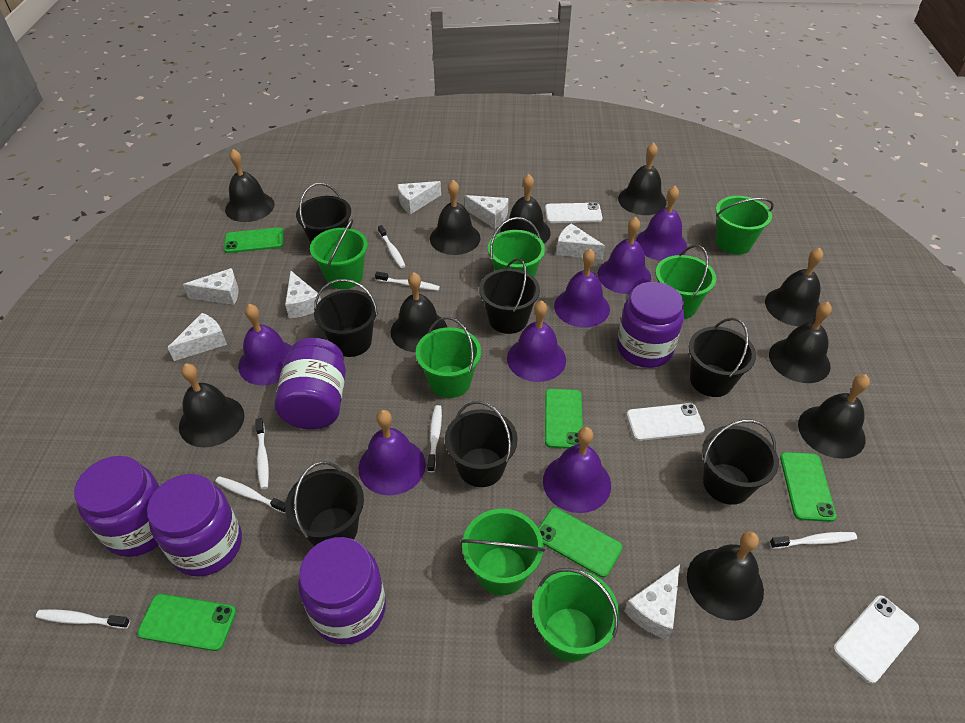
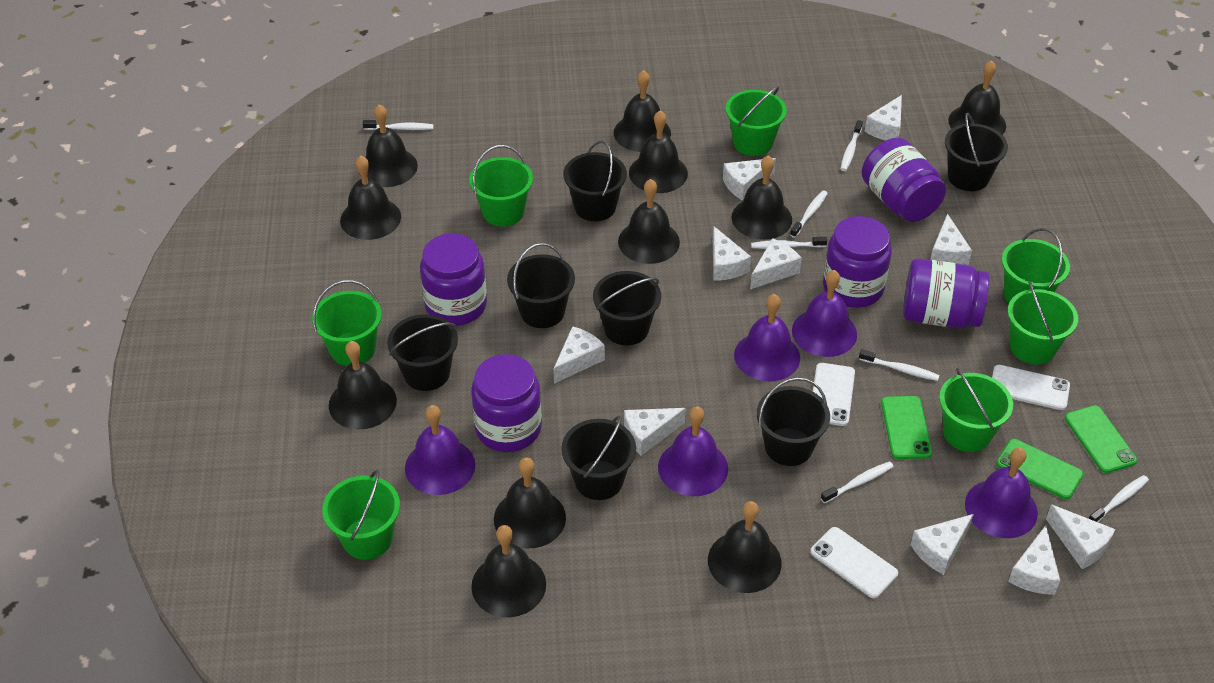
black bell: [179,363,244,447] [225,149,275,222] [390,272,447,352] [430,180,481,255] [500,174,551,243] [618,143,667,215] [687,531,764,621] [765,248,823,326] [769,302,832,383] [798,374,870,459] = 10 -> [329,341,397,430] [340,156,401,240] [359,104,418,187] [471,525,546,617] [494,457,566,549] [614,70,671,152] [618,179,680,264] [629,110,688,193] [708,501,782,593] [731,155,792,240] [948,60,1006,135] = 11
green phone: [137,594,236,651] [224,227,284,253] [538,508,623,577] [545,389,583,449] [780,452,836,522] = 5 -> [881,396,932,459] [996,439,1083,499] [1065,405,1137,473] = 3
purple bell: [238,304,292,386] [359,410,426,495] [507,300,566,382] [543,427,611,513] [554,248,610,328] [598,217,651,294] [636,186,687,261] = 7 -> [405,405,475,495] [658,406,728,496] [734,294,800,382] [792,270,857,357] [965,448,1038,538] = 5
white cheese: [167,313,227,361] [183,268,239,305] [285,271,321,318] [397,181,441,214] [465,195,508,229] [556,223,605,260] [624,564,680,640] = 7 -> [553,326,605,384] [624,408,686,456] [713,226,751,281] [723,158,776,201] [750,238,802,289] [865,95,902,141] [911,514,974,575] [930,214,972,265] [1008,525,1060,595] [1046,504,1115,569] = 10

